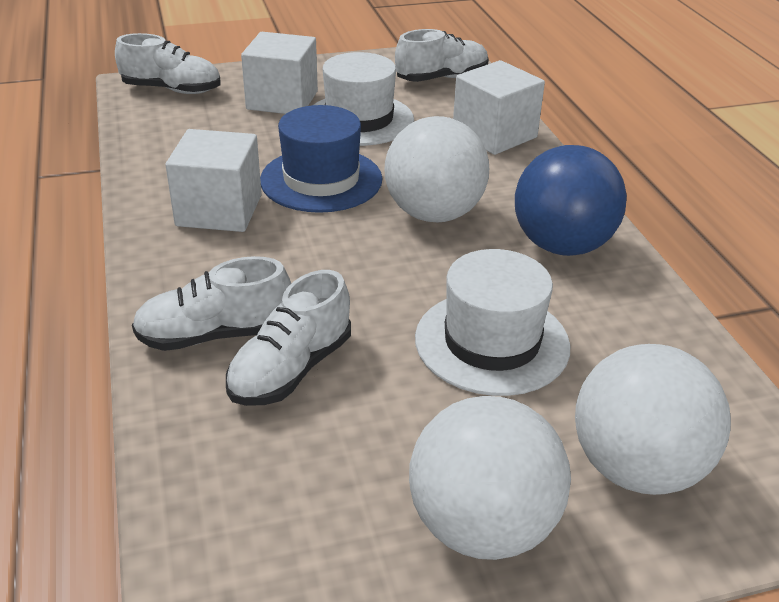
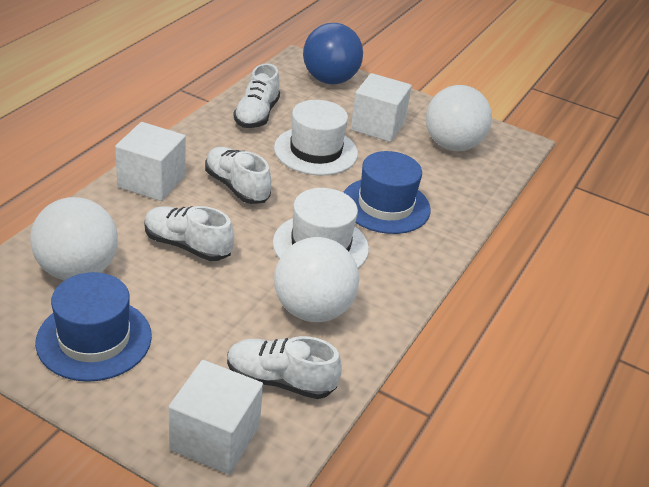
blue hat: [260,105,382,213] = 1 -> [35,272,152,382] [343,151,431,234] = 2

